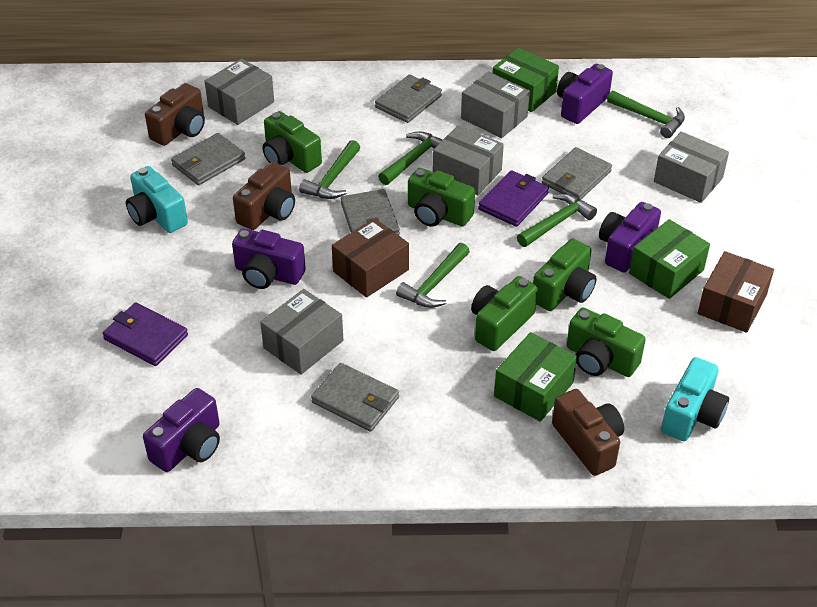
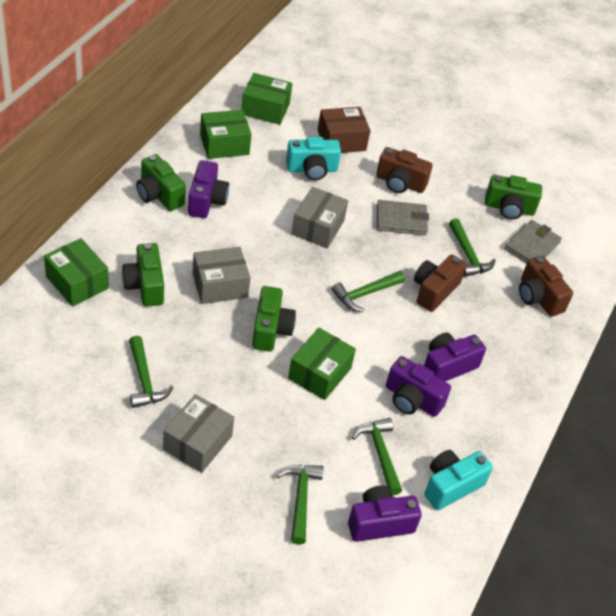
brown box: [332,218,409,298] [698,251,774,333] = 2 -> [318,107,370,153] = 1
green box: [492,47,559,112] [494,332,577,422] [629,219,710,299] = 3 -> [44,238,109,307] [200,110,251,159] [241,73,292,125] [288,328,356,400] = 4
green camera: [262,111,322,173] [408,168,475,227] [471,276,538,351] [533,239,597,311] [567,308,646,377] = 5 -> [122,243,164,307] [136,154,186,211] [252,286,296,352] [485,175,542,220] = 4
grey box: [205,58,274,125] [260,289,343,375] [433,125,504,195] [461,71,530,138] [654,132,729,203] = 5 -> [163,394,234,473] [193,247,250,304] [291,187,348,248] = 3
grey wallet: [171,133,245,185] [311,363,399,432] [341,189,400,235] [375,74,442,123] [542,147,612,200] = 5 -> [377,200,429,235] [504,220,562,263] = 2
purple wallet: [102,302,188,366] [478,170,549,227] = 2 -> none = 0

